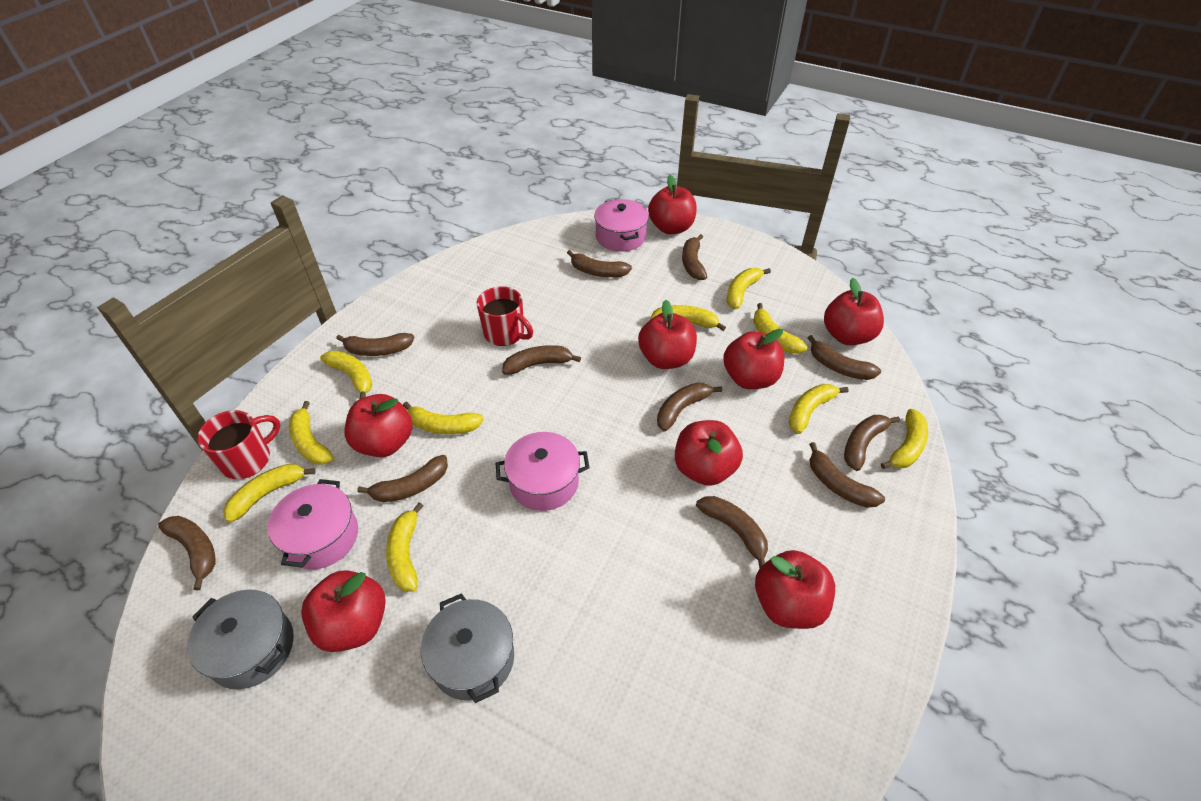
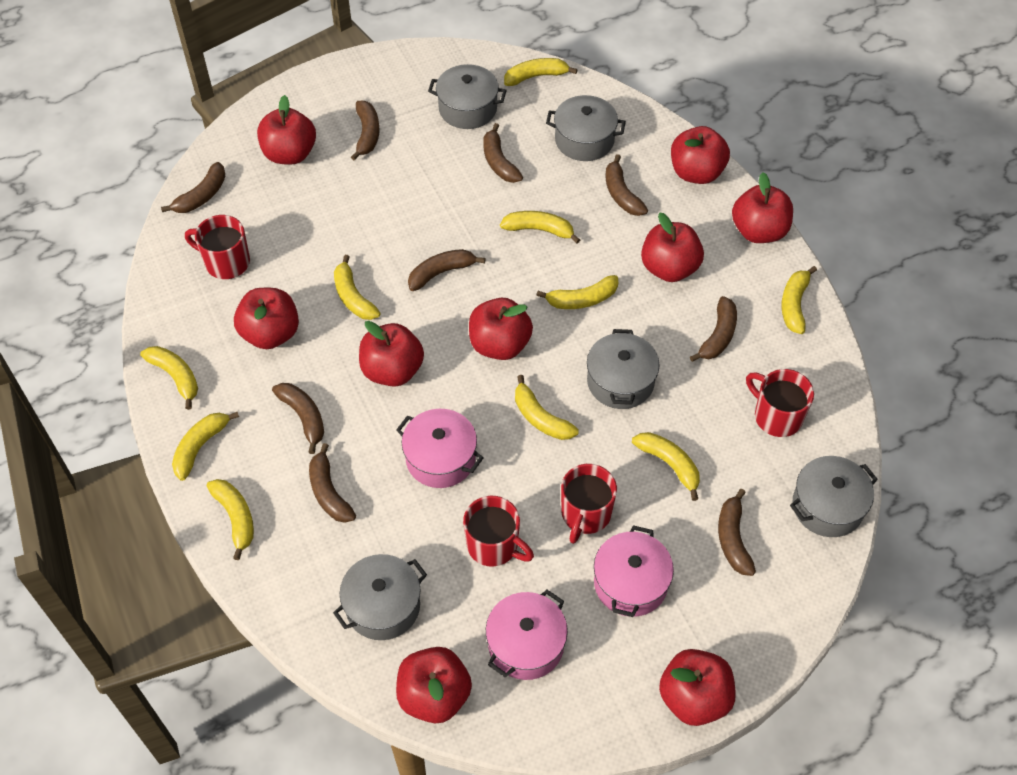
brown banana: [158,516,216,591] [336,333,414,356] [357,455,448,502] [502,345,581,375] [567,250,632,277] [657,382,722,431] [682,234,707,280] [696,496,768,569] [808,335,881,380] [809,442,885,508] [844,415,900,471] = 11 -> [161,162,226,213] [272,383,324,454] [309,443,356,523] [351,101,380,160] [408,249,486,291] [483,123,523,183] [606,154,648,216] [690,296,737,362] [718,489,756,576] = 9
grey pot: [187,589,294,689] [421,593,514,703] = 2 -> [333,554,427,640] [428,64,507,129] [546,95,626,161] [587,329,659,409] [790,456,878,537] = 5
red apple: [301,570,386,652] [344,394,413,457] [638,300,697,369] [648,175,697,234] [675,420,743,486] [723,329,785,389] [755,550,835,629] [824,278,884,345] = 8 -> [234,288,299,349] [257,95,316,164] [359,321,424,387] [396,647,472,723] [469,298,533,360] [641,213,704,282] [659,649,736,726] [671,126,730,184] [732,172,793,243] = 9
red mug: [197,410,280,479] [477,286,533,346] = 2 -> [185,215,250,279] [463,496,534,566] [561,464,617,544] [746,369,814,437] = 4

